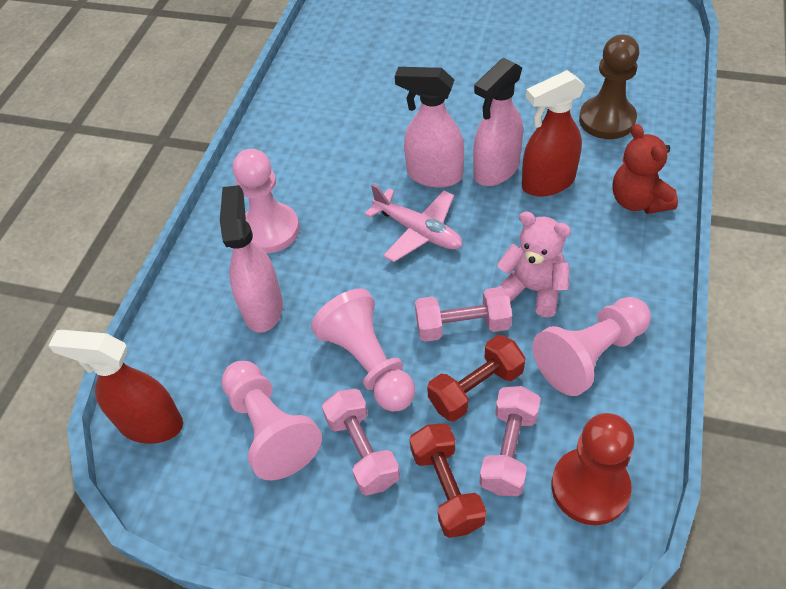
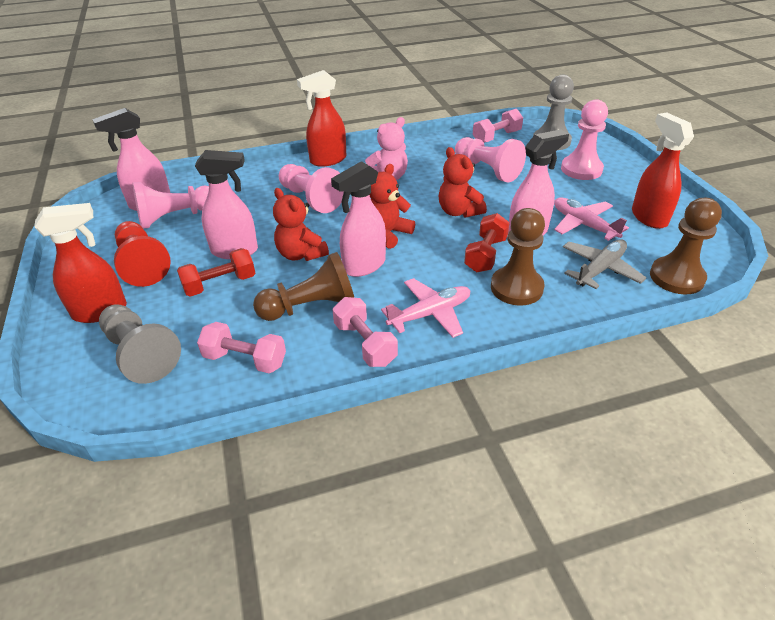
brown pawn: [579,34,640,139] = 1 -> [253,252,354,321] [491,208,545,306] [650,198,722,294] = 3
grey pawn: none = 0 -> [99,304,181,384] [533,75,574,150] = 2
grey plane: none = 0 -> [563,239,646,289] = 1
pink plane: [365,184,462,262] = 1 -> [381,278,470,338] [554,197,629,241] = 2
pink spray bottle: [220,185,283,332] [395,67,464,188] [473,58,523,186] = 3 -> [92,108,170,211] [195,150,258,259] [331,161,386,277] [508,130,569,235] = 4
red spray bottle: [48,330,183,444] [522,70,585,197] = 2 -> [34,203,127,323] [297,70,346,167] [632,113,694,229] = 3
red teddy bear: [612,124,678,214] = 1 -> [273,188,329,261] [369,164,415,249] [439,147,487,218] = 3

